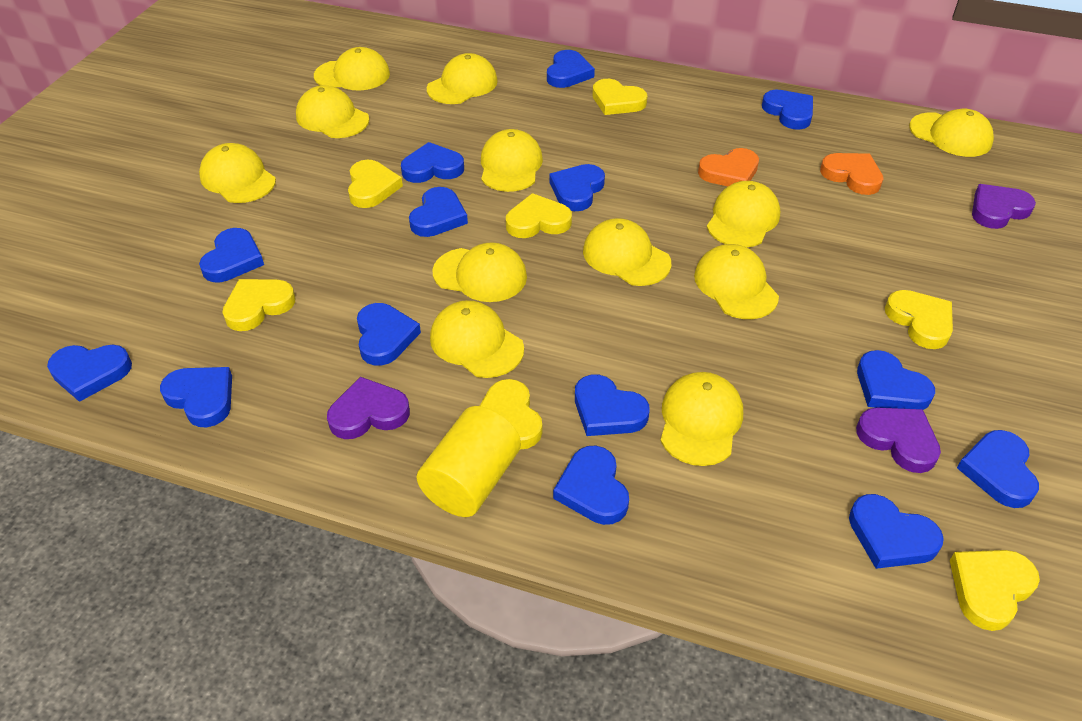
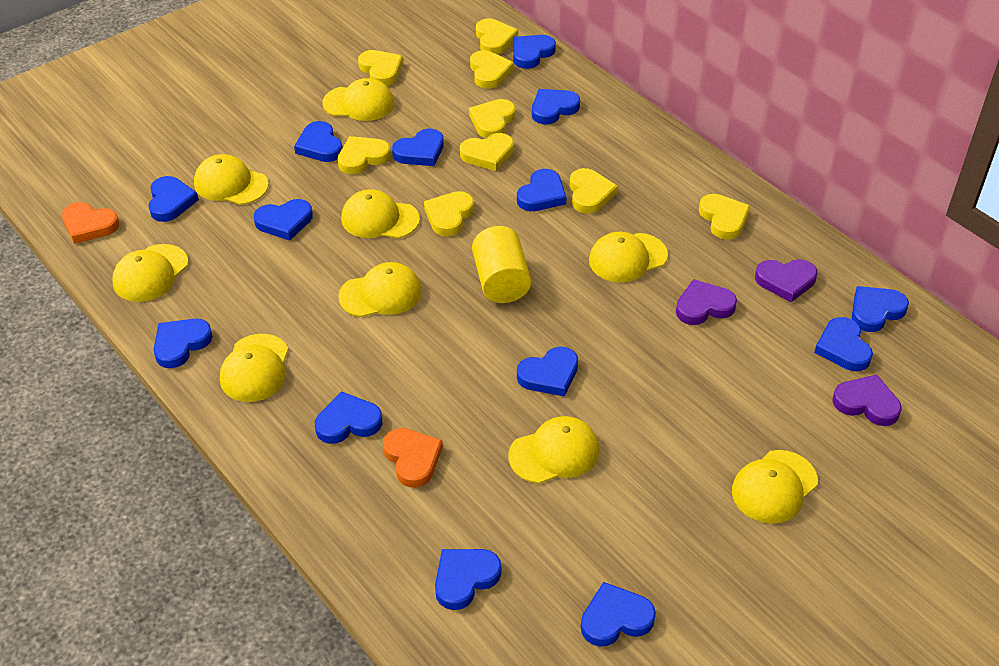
yellow cap: [199,143,276,203] [296,85,369,138] [314,47,390,91] [427,53,498,104] [430,300,524,378] [432,242,527,302] [481,129,543,192] [583,218,671,286] [660,372,743,466] [694,244,779,319] [707,181,780,247] [909,109,994,157] = 12 -> [112,244,188,302] [194,154,269,205] [220,334,288,402] [322,78,394,121] [338,262,422,317] [341,189,420,239] [508,416,599,484] [589,232,668,283] [732,450,818,524] = 9
yellow heart: [222,279,295,331] [348,160,403,208] [480,379,542,449] [506,193,572,238] [592,79,648,115] [885,290,953,349] [950,550,1040,631] = 7 -> [338,136,391,174] [358,50,403,86] [424,191,474,237] [460,133,514,171] [469,99,516,138] [470,50,514,88] [476,18,518,54] [570,168,618,214] [699,194,750,240] = 9

